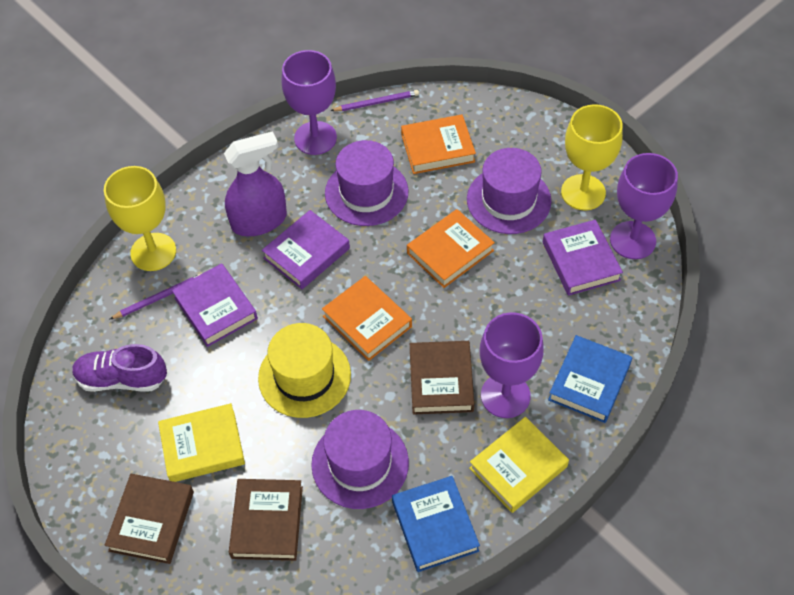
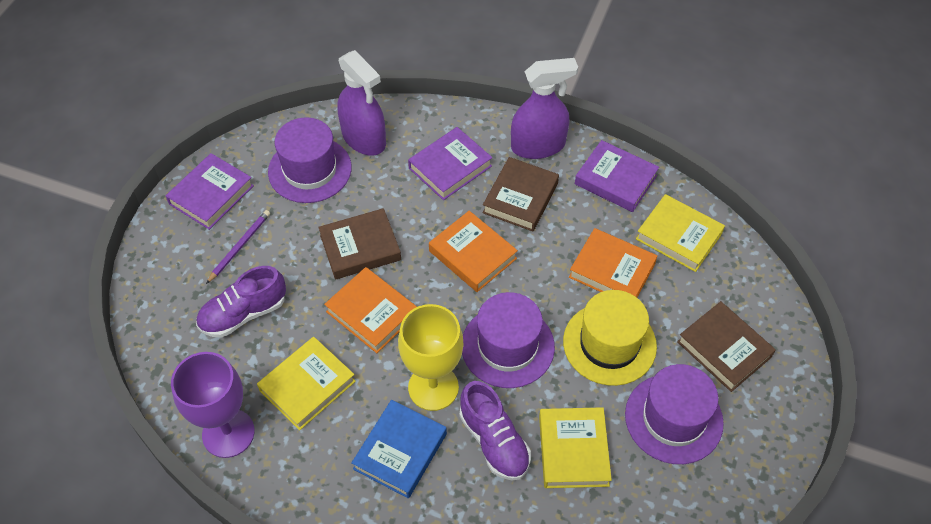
blue book: [392,476,480,572] [548,335,632,423] = 2 -> [351,400,447,498] = 1
purple goblet: [281,50,337,155] [480,312,544,418] [610,153,678,259] = 3 -> [171,352,255,458] = 1
purple pencil: [110,273,202,319] [330,90,419,111] = 2 -> [206,210,270,284] = 1
purple shoe: [72,344,167,392] = 1 -> [196,266,286,338] [460,381,531,480] = 2
purple spray bottle: [224,131,287,236] = 1 -> [337,50,386,156] [511,58,578,159] = 2
yellow book: [158,403,245,482] [469,417,569,513] = 2 -> [257,337,356,431] [539,407,612,488] [636,194,725,272] = 3
yellow goblet: [104,166,176,271] [561,104,623,210] = 2 -> [398,304,463,411] = 1

